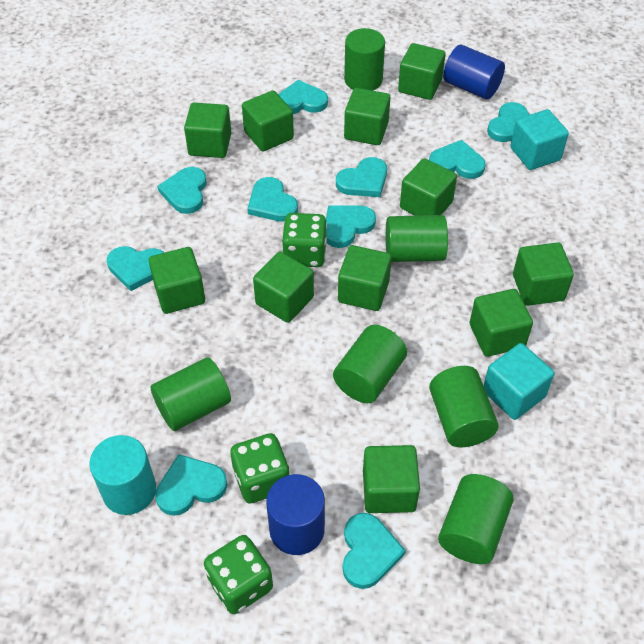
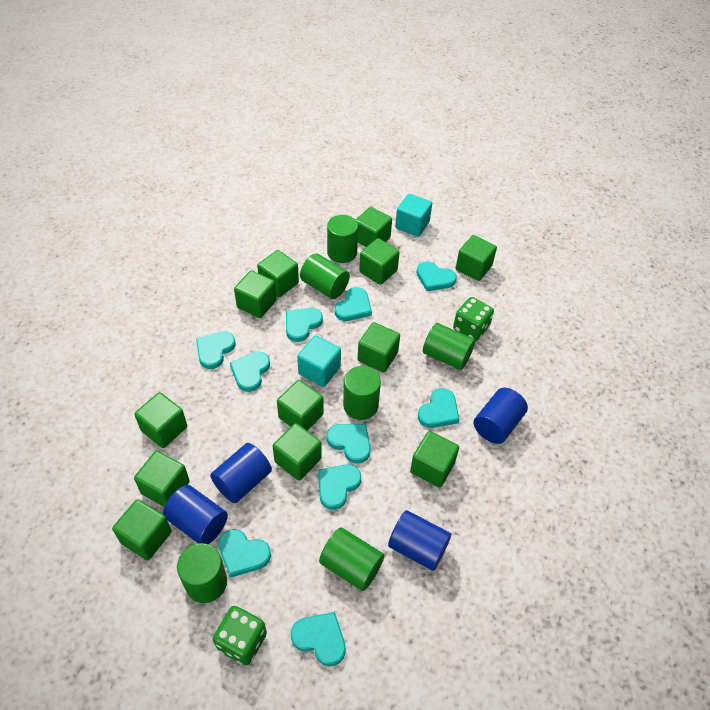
blue cylinder: [266,474,325,555] [443,45,505,99] = 2 -> [163,485,228,544] [210,443,272,503] [388,510,451,571] [473,388,528,444] = 4
green cube: [149,247,205,314] [184,103,231,158] [242,90,294,152] [253,252,314,323] [338,245,392,311] [344,88,390,145] [363,445,420,513] [398,43,446,100] [400,158,457,216] [470,289,533,357] [513,242,574,306] = 11 -> [112,499,172,560] [134,392,187,448] [134,451,190,507] [234,270,277,318] [257,250,299,297] [273,423,322,480] [277,380,324,431] [356,207,392,247] [358,322,400,373] [359,238,400,285] [410,431,459,488] [456,235,497,281] = 12
green dice: [204,535,273,614] [230,433,289,504] [282,213,327,267] = 3 -> [213,606,267,666] [453,297,494,341] = 2
turquoise cylinder: [89,435,156,515] = 1 -> none = 0

